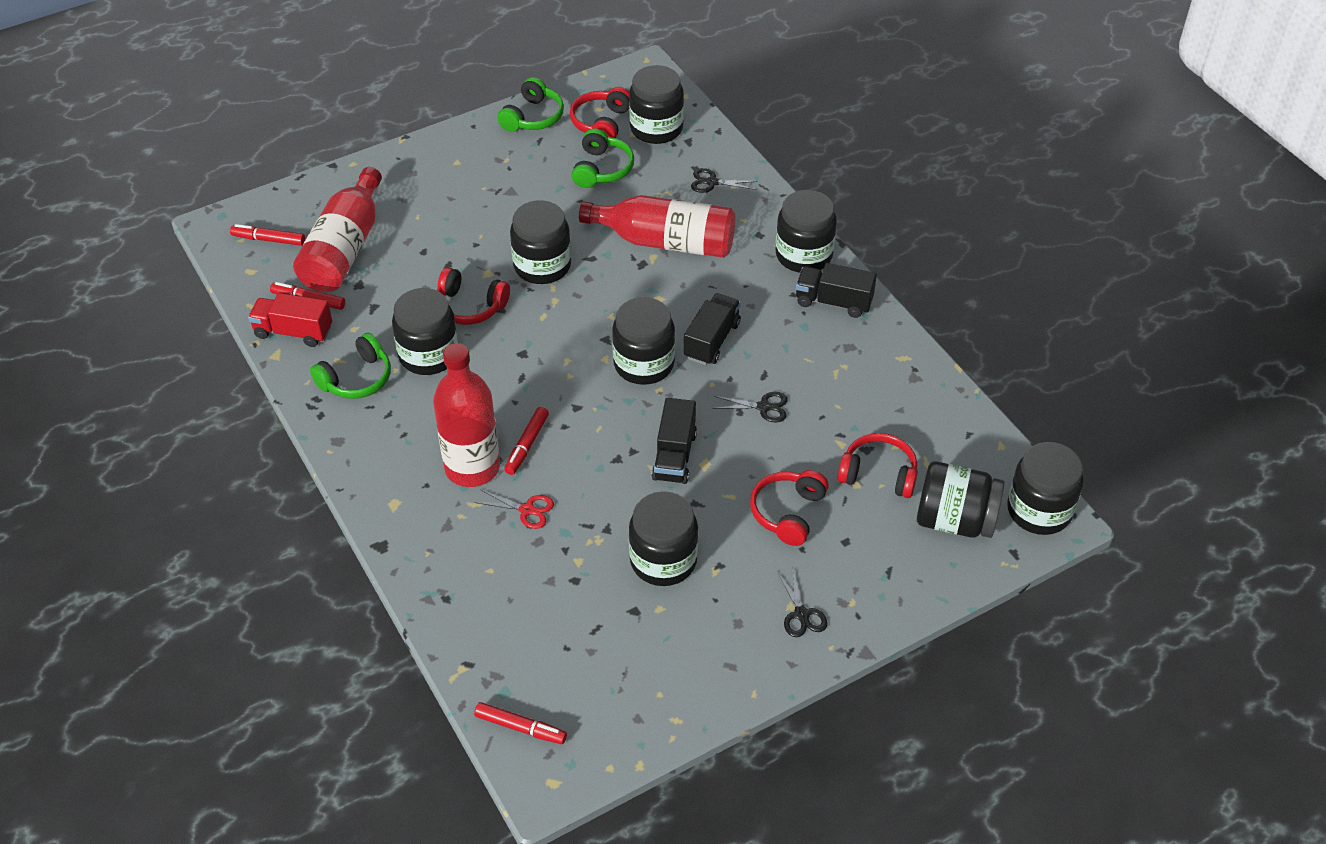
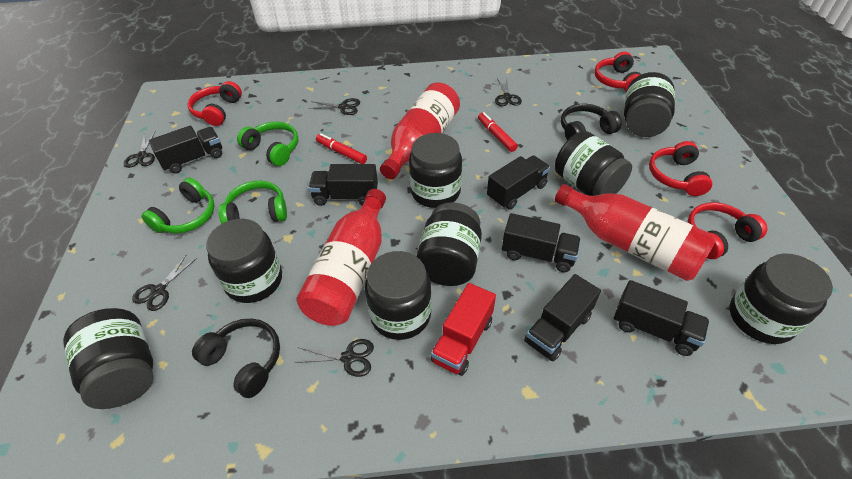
black headphones: none = 0 -> [192,319,280,398] [561,104,622,140] = 2
black scissors: [691,168,758,193] [713,392,788,422] [777,569,827,637] = 3 -> [124,131,156,168] [132,254,197,311] [295,339,374,377] [309,98,360,115] [495,78,522,106] = 5
black truck: [652,398,697,484] [684,293,741,365] [796,263,877,318] = 3 -> [149,125,222,174] [308,164,378,206] [487,155,550,210] [502,213,581,272] [524,274,601,361] [614,280,710,356] = 6
red marker: [230,224,305,246] [270,282,345,310] [474,702,567,744] [504,407,549,475] = 4 -> [316,133,367,164] [478,112,518,152] = 2
red scissors: [474,489,554,529] = 1 -> none = 0

